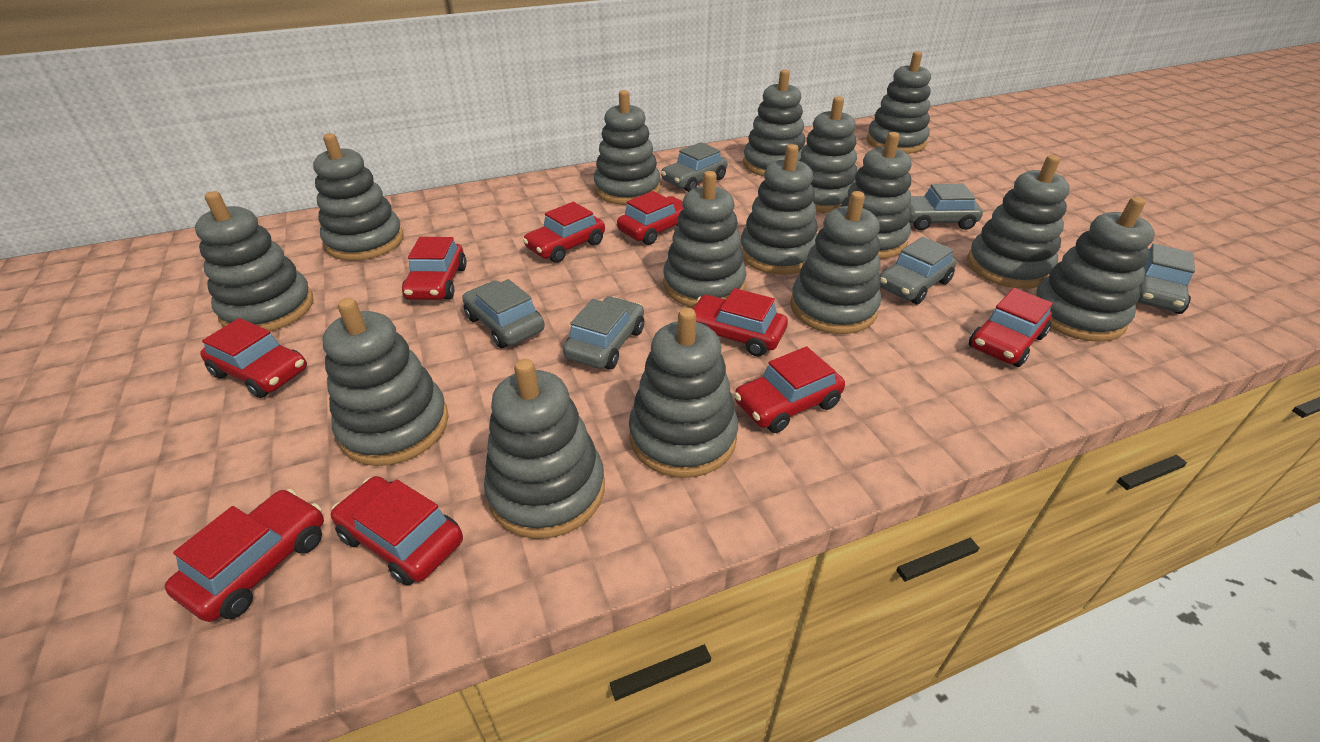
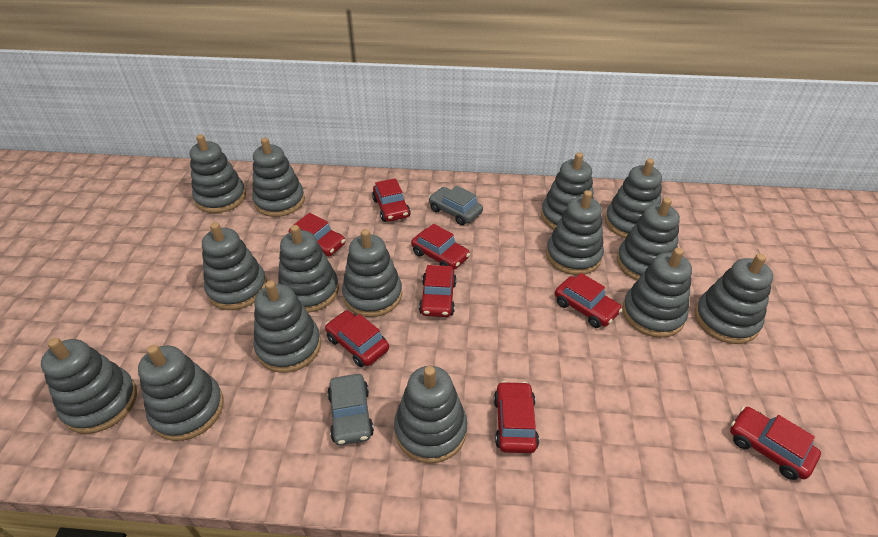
grey car: [462,279,545,348] [563,297,644,370] [661,142,728,192] [880,237,956,304] [909,184,983,230] [1137,244,1195,314] = 6 -> [327,374,374,445] [429,186,483,225] = 2
red car: [164,489,324,622] [200,318,307,398] [331,476,463,586] [402,237,467,300] [523,202,605,263] [617,191,683,245] [693,288,788,356] [734,346,845,433] [969,288,1053,367] = 9 -> [289,213,345,257] [325,310,389,367] [372,178,411,222] [411,224,470,270] [419,265,457,317] [494,381,539,453] [555,273,622,328] [730,407,821,480] = 8

